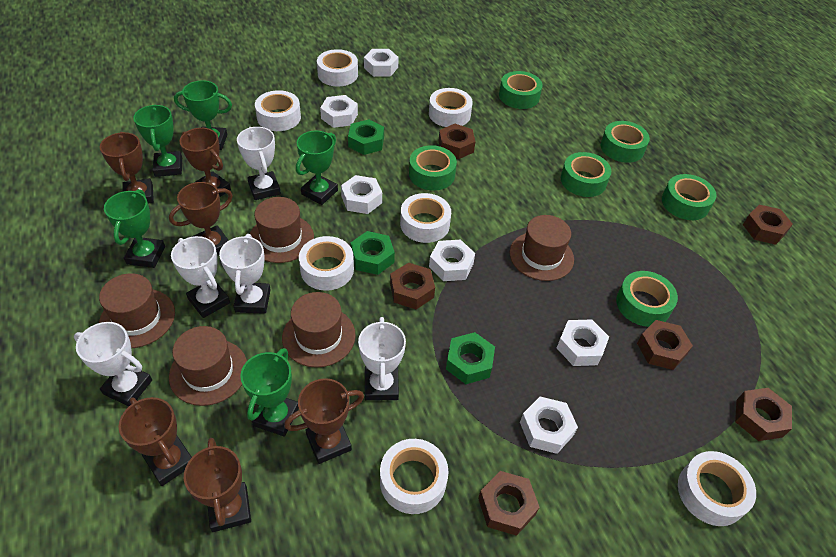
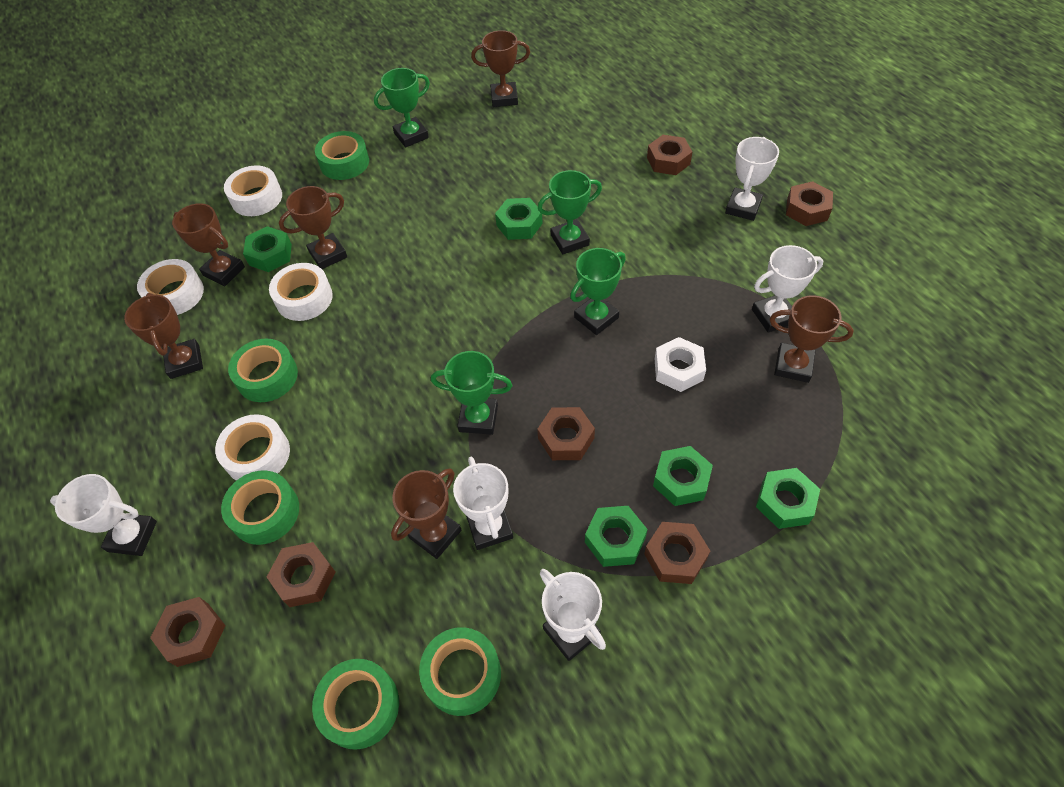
brown hat: [99,273,175,348] [169,326,247,406] [250,197,314,263] [282,292,356,368] [510,215,574,281] = 5 -> none = 0
green nut: [348,119,384,155] [350,231,395,275] [446,332,495,384] = 3 -> [243,226,292,272] [495,198,543,240] [585,506,648,567] [653,446,713,506] [756,468,820,529] = 5
green tape: [409,145,457,191] [499,71,543,109] [561,152,611,197] [601,121,650,163] [616,271,678,327] [662,174,717,220] = 6 -> [221,470,299,545] [228,339,298,402] [312,659,399,750] [315,131,369,180] [419,627,501,716] = 5
green trophy: [104,189,165,268] [133,104,182,177] [174,80,232,150] [240,348,299,437] [296,130,338,205] = 5 -> [374,68,430,147] [431,351,513,435] [538,170,602,254] [570,248,626,335] = 4
white nut: [320,95,358,128] [341,175,382,214] [364,49,399,77] [429,240,475,281] [520,397,578,454] [557,319,609,366] = 6 -> [655,337,706,392] = 1
white tape: [255,90,301,131] [299,236,354,291] [317,49,358,86] [380,439,449,514] [400,193,451,243] [429,88,473,127] [678,451,756,526] = 7 -> [137,259,204,315] [215,414,290,481] [224,166,282,216] [269,263,333,321] = 4

